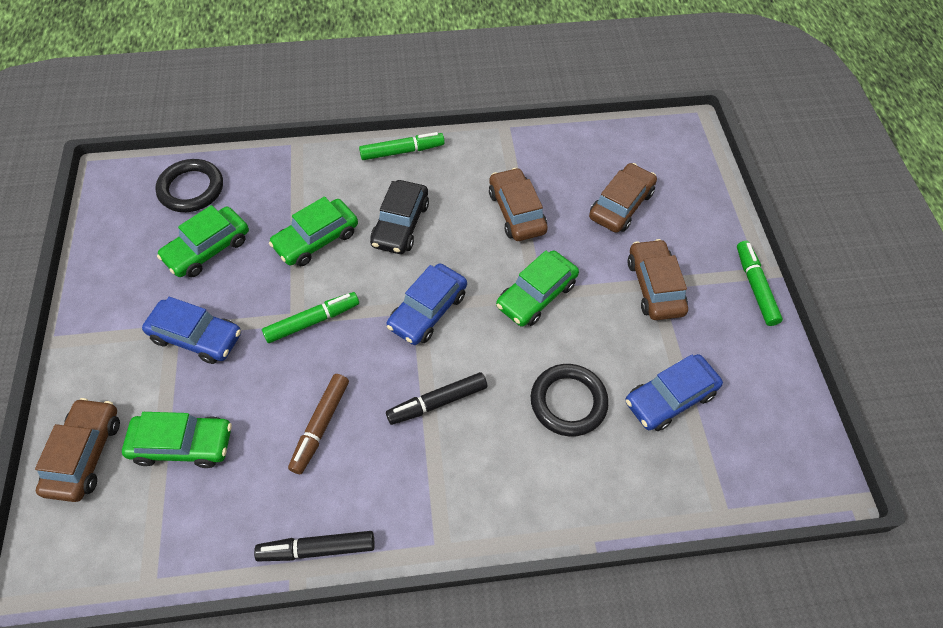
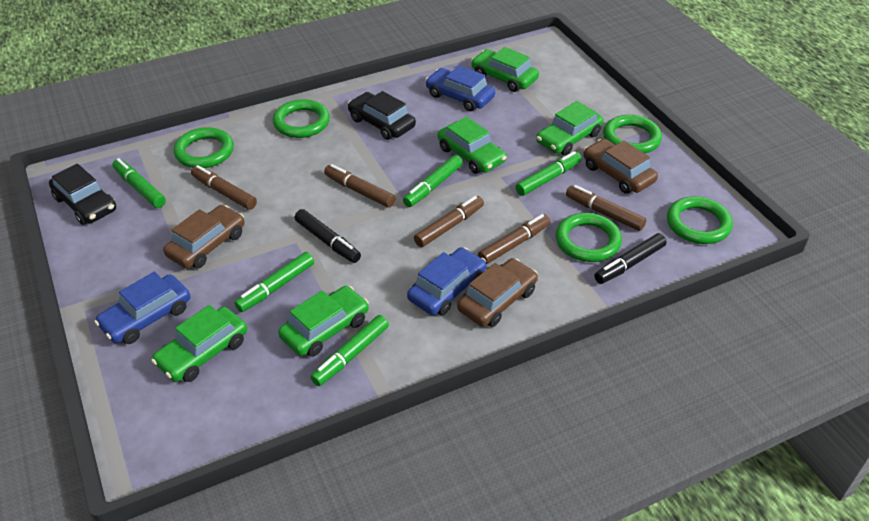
black car: [370,180,429,254] = 1 -> [49,164,116,225] [348,91,416,140] = 2
black ring: [155,159,223,212] [531,364,609,436] = 2 -> none = 0
brown car: [35,398,120,502] [489,168,548,241] [589,163,657,233] [628,239,688,320] = 4 -> [163,205,245,269] [457,258,538,327] [583,139,658,194] = 3
brown marker: [288,374,349,474] = 1 -> [191,165,257,210] [324,164,395,208] [414,196,484,247] [478,214,550,265] [566,185,646,231] = 5
green car: [122,412,232,468] [157,205,249,277] [269,196,358,266] [496,251,579,327] = 4 -> [151,305,247,382] [278,286,369,357] [438,117,506,174] [471,47,539,92] [536,101,604,156] = 5
green marker: [262,292,359,343] [359,132,445,160] [737,241,783,326] = 3 -> [112,158,166,208] [234,252,314,312] [310,315,389,386] [403,155,463,207] [515,151,582,196] = 5
green ring: none = 0 -> [174,127,234,168] [273,99,330,138] [556,213,622,262] [603,115,662,153] [667,196,733,244] = 5

